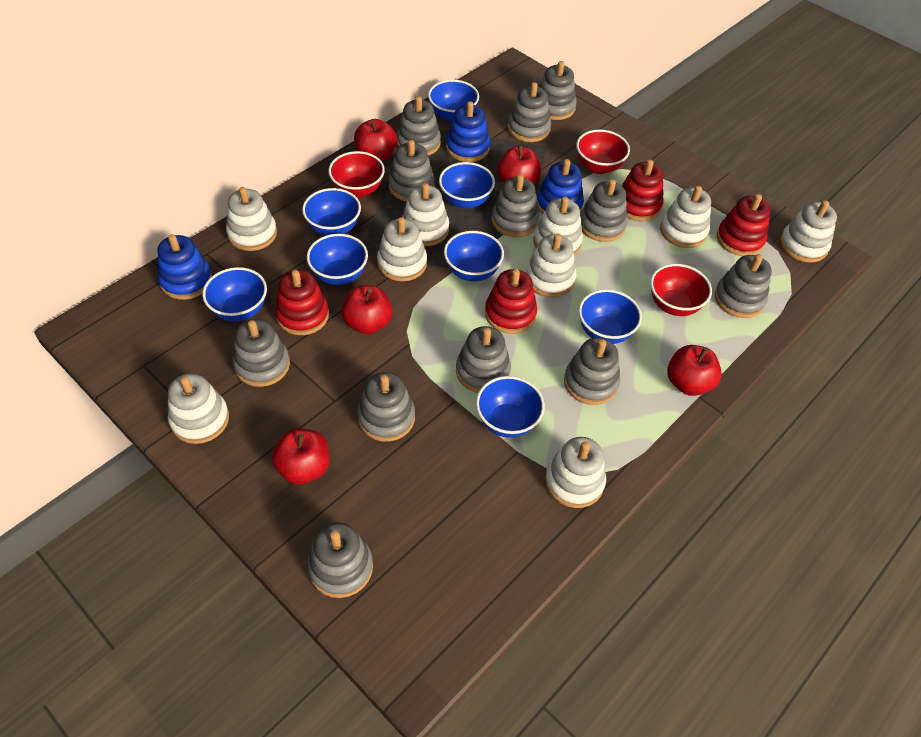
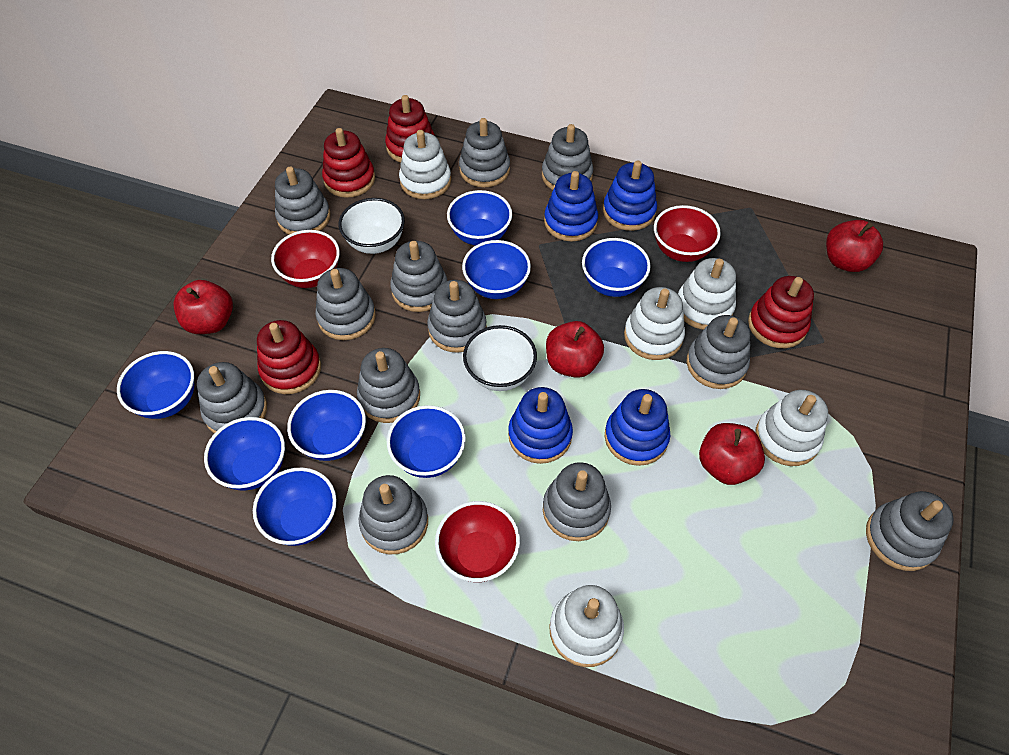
blue stacking toy: [157,234,212,300] [446,101,490,162] [537,159,584,215] = 3 -> [508,387,573,464] [544,171,598,241] [603,160,657,231] [605,389,670,466] = 4
red apple: [271,428,330,485] [341,285,393,334] [354,119,397,161] [497,145,541,184] [667,345,722,396] = 5 -> [173,280,233,334] [546,321,604,378] [699,423,765,485] [826,220,883,272] = 4
white bowl: none = 0 -> [339,198,405,254] [463,325,537,391] = 2
white stacking toy: [168,373,229,444] [226,187,277,251] [377,217,427,281] [402,183,449,246] [526,234,577,298] [534,197,583,255] [545,437,606,508] [660,186,711,248] [780,200,837,263] = 9 -> [399,130,451,199] [549,585,624,667] [624,287,685,360] [678,258,736,330] [755,390,828,466] = 5

